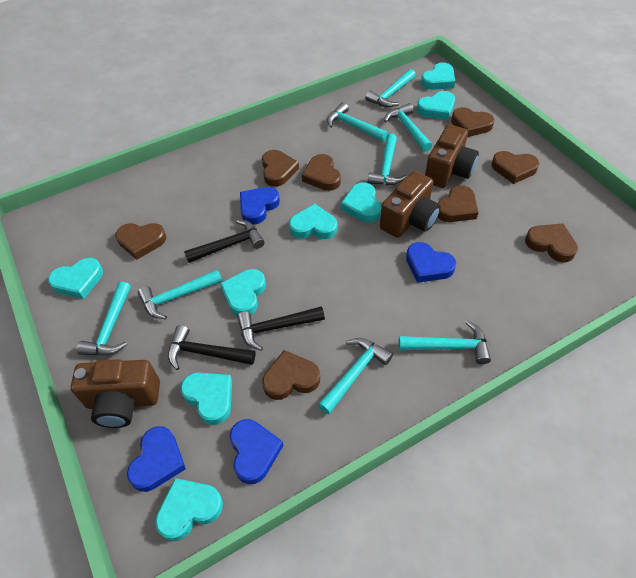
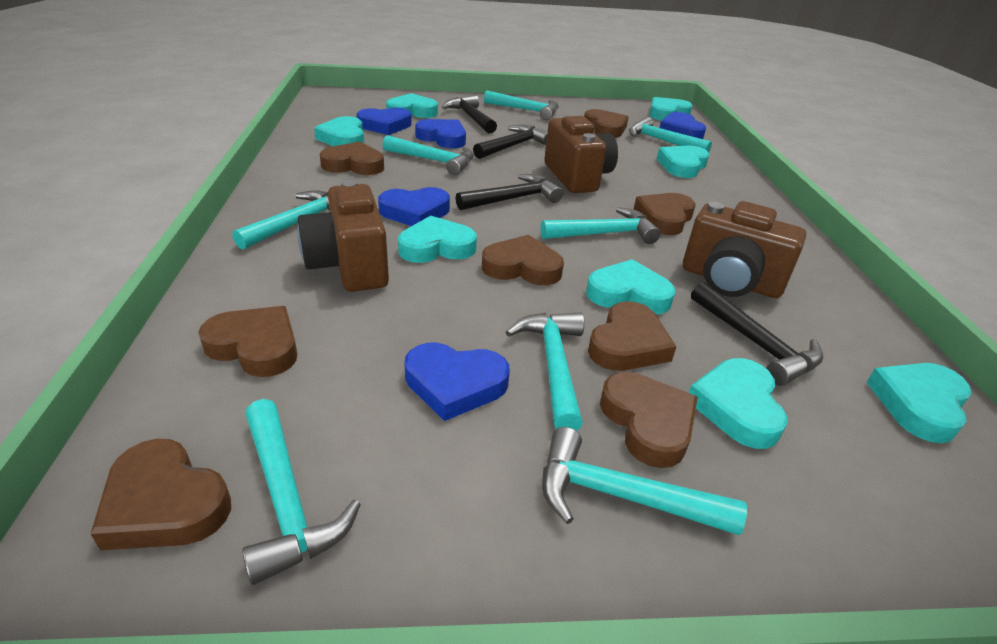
black hammer: [168,325,256,370] [184,220,264,263] [237,306,325,351] = 3 -> [442,95,497,134] [456,174,563,210] [473,125,548,159] [691,282,823,386] = 4
blue heart: [127,426,186,492] [230,419,284,484] [240,187,280,224] [406,242,456,283] = 4 -> [356,108,412,135] [378,187,450,226] [405,343,510,421] [415,119,466,149] [660,112,706,139] = 5

